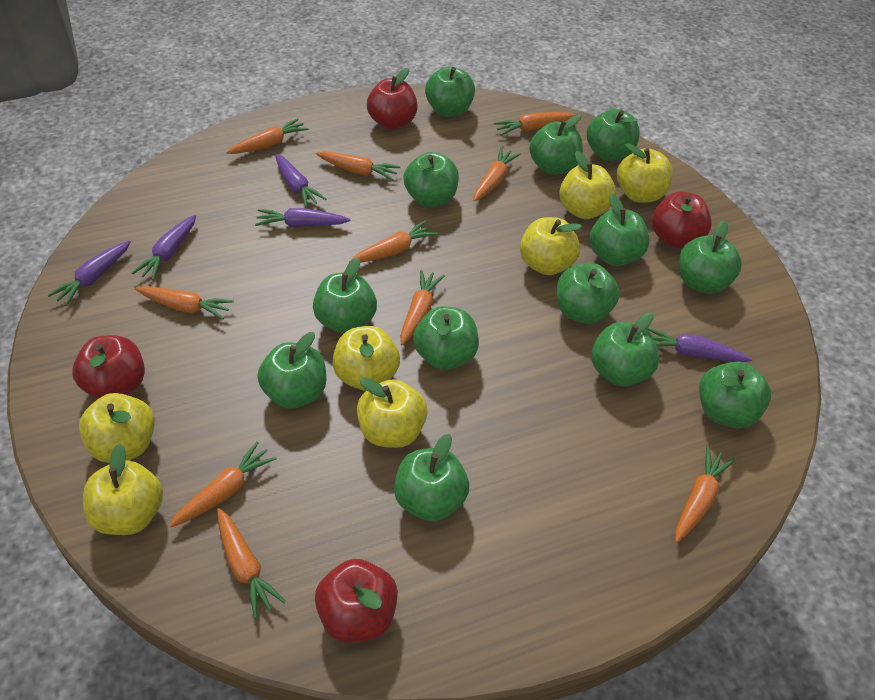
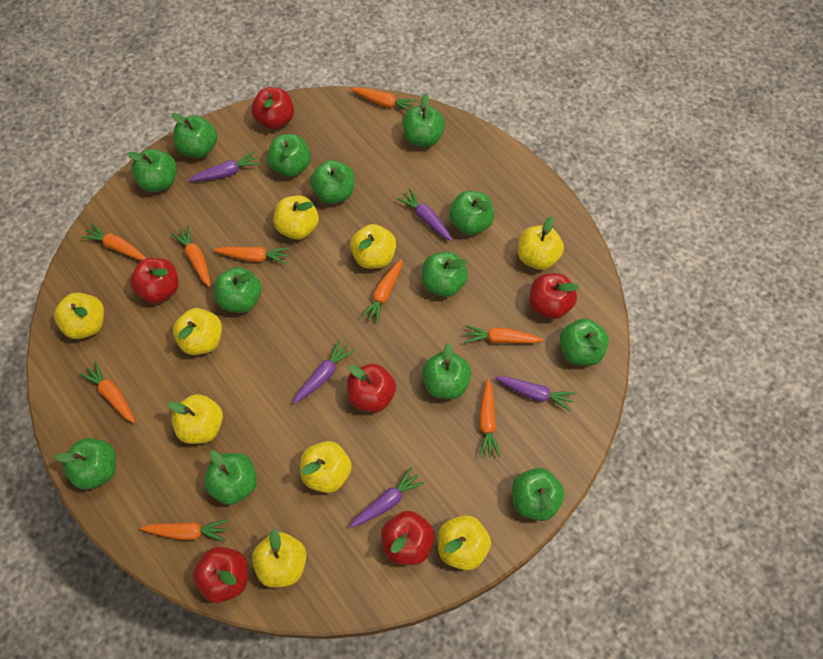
orange carrot: [135,286,234,320] [169,441,277,528] [217,508,286,619] [226,118,308,154] [316,151,401,181] [349,220,438,263] [400,270,445,345] [473,147,521,202] [494,112,575,136] [675,446,735,543] = 10 -> [79,361,135,423] [81,223,147,261] [140,519,228,542] [171,225,210,287] [214,247,289,264] [351,87,417,111] [360,259,402,325] [464,325,543,343] [479,379,501,457] = 9
red apple: [72,335,145,399] [315,559,398,643] [367,68,418,130] [652,191,712,248] = 4 -> [130,258,179,303] [193,546,248,603] [251,87,294,130] [347,364,396,412] [381,511,435,565] [529,273,579,319] = 6
yellow apple: [79,393,155,463] [83,443,163,535] [333,326,400,391] [357,377,427,448] [520,217,582,275] [559,151,616,219] [617,143,673,203] = 7 -> [54,292,104,339] [168,394,223,444] [173,308,222,355] [252,529,307,588] [273,195,319,240] [300,441,352,493] [350,224,396,269] [438,515,491,571] [518,216,564,270] = 9

